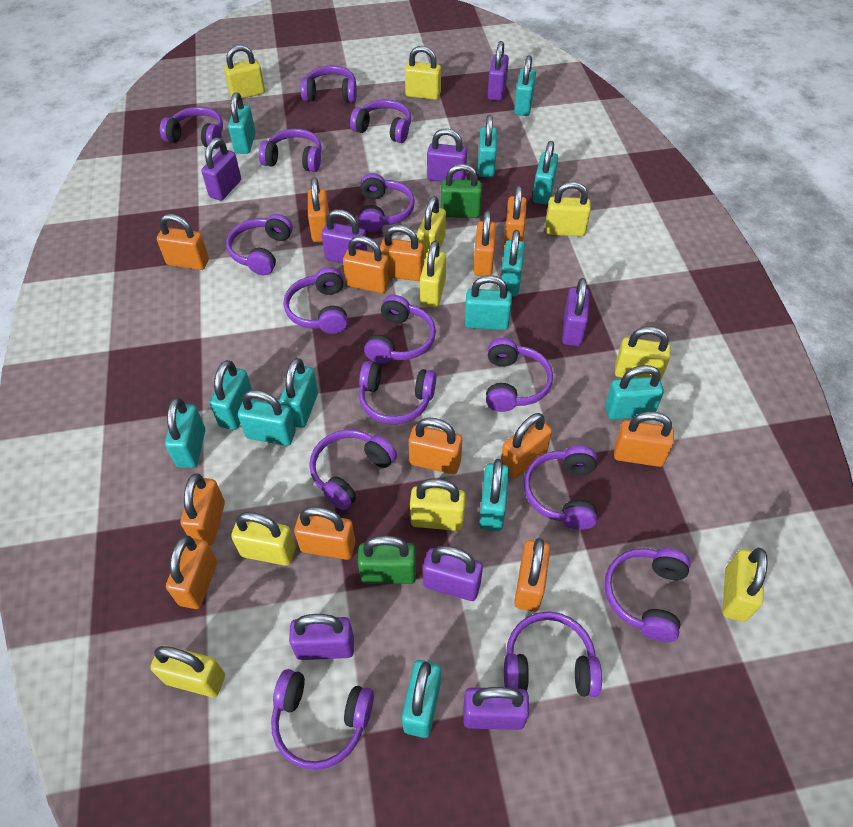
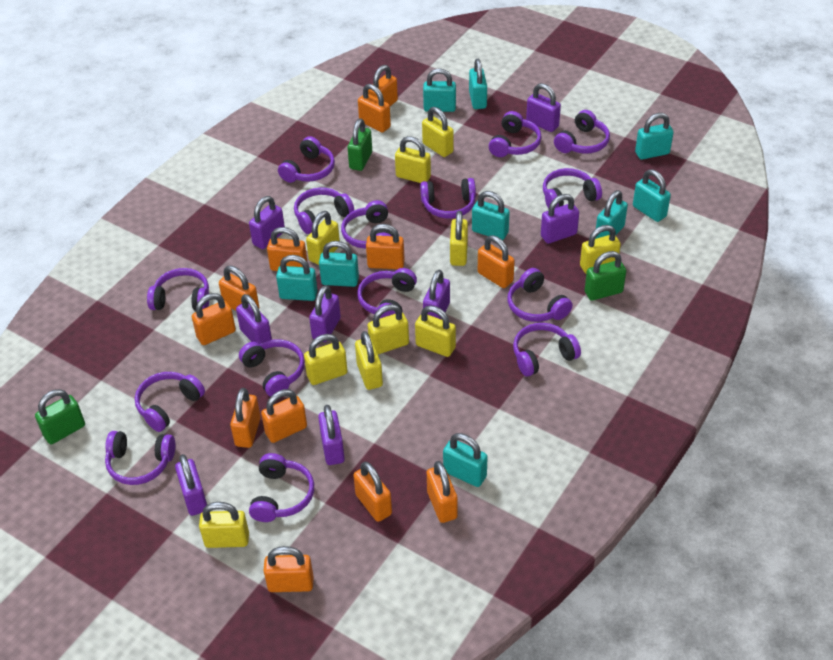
green padlock: [358,535,416,584] [441,164,482,218] = 2 -> [35,389,85,444] [347,118,372,171] [585,251,626,301] = 3
orange padlock: [157,214,209,270] [166,536,217,609] [180,474,225,546] [294,507,355,560] [308,177,329,242] [343,236,390,293] [380,225,424,281] [409,418,462,474] [473,211,496,276] [501,413,552,479] [504,185,527,248] [514,538,550,612] [614,411,674,467] = 13 -> [192,293,236,345] [219,266,259,311] [230,388,261,448] [261,389,307,443] [264,546,314,592] [267,227,307,271] [353,462,392,522] [358,84,391,133] [366,224,405,269] [368,65,398,106] [427,461,458,523] [478,235,515,288] = 12
turquoise padlock: [165,398,205,468] [210,360,252,430] [228,92,256,154] [238,390,296,446] [280,358,318,428] [402,660,441,738] [465,275,512,330] [478,115,497,177] [479,459,509,531] [501,230,525,297] [514,55,536,116] [532,141,558,204] [605,365,664,420] = 13 -> [276,255,318,301] [319,241,359,287] [423,68,456,112] [443,433,488,487] [469,59,487,109] [472,191,510,240] [595,190,628,239] [633,169,671,222] [635,113,674,160] = 9

